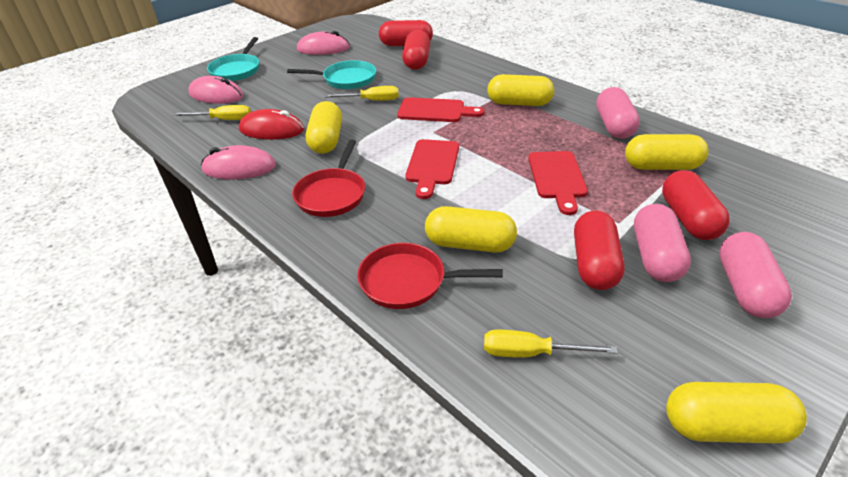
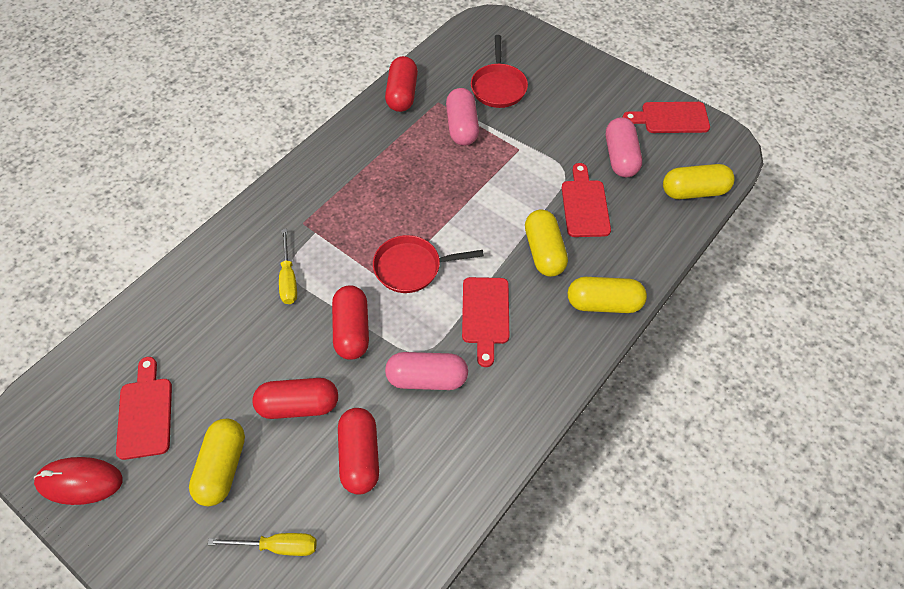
pink mouse: [188,76,243,104] [201,145,276,179] [297,31,350,55] = 3 -> none = 0
red cutting board: [397,97,484,122] [405,139,459,199] [528,151,588,215] = 3 -> [116,357,172,460] [462,277,509,367] [562,163,611,237] [622,102,710,133] = 4
turquoise pan: [207,37,259,81] [287,60,376,89] = 2 -> none = 0
yellow capsule: [306,101,342,154] [425,206,517,252] [487,74,554,106] [625,134,709,170] [666,382,807,443] = 5 -> [189,419,245,506] [525,210,568,277] [568,277,647,313] [663,164,735,199] = 4
yellow screwdriver: [173,105,251,120] [324,86,399,101] [484,329,618,358] = 3 -> [207,533,317,556] [279,229,297,304] = 2

